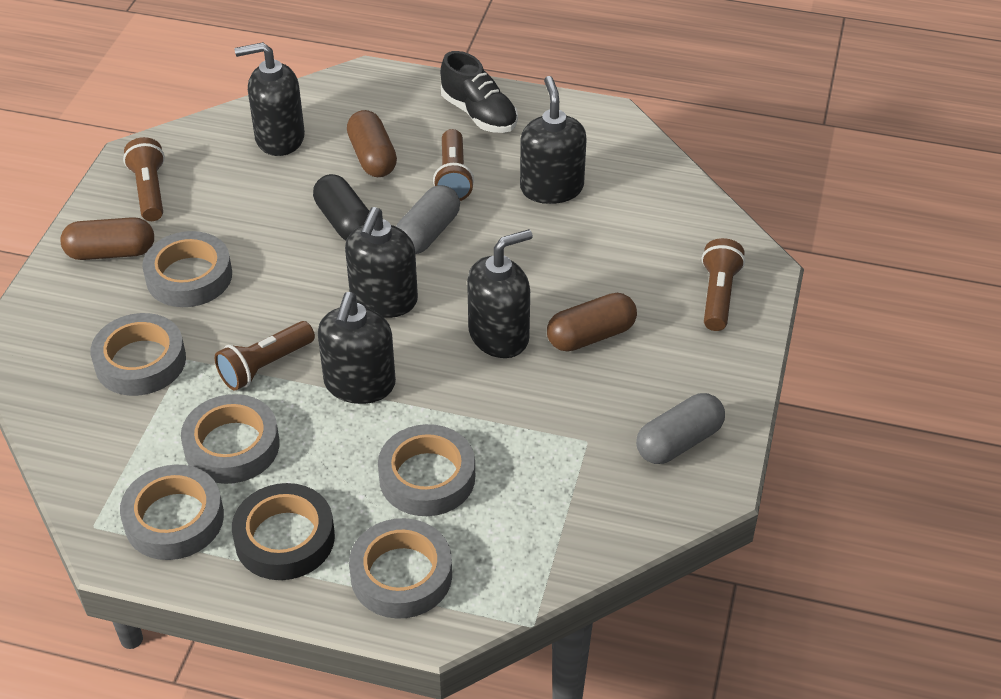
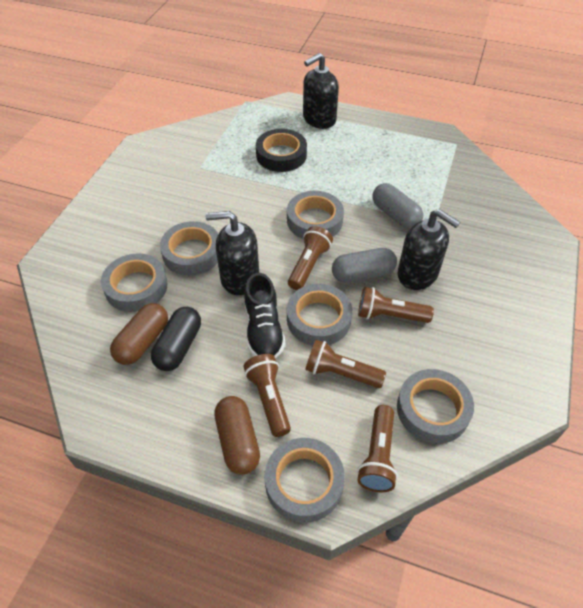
black soap dispenser: [235,42,305,156] [318,292,396,404] [345,207,418,318] [467,229,533,358] [520,76,587,204] = 5 -> [206,211,259,295] [303,53,339,129] [397,209,460,290] = 3
brown capsule: [60,217,154,260] [347,110,397,177] [547,293,637,351] = 3 -> [110,303,168,365] [214,396,260,475] = 2
brown flashlight: [123,137,165,221] [215,321,315,391] [433,129,474,201] [702,238,745,331] = 4 -> [243,354,291,437] [288,226,333,290] [305,340,386,388] [357,405,398,492] [358,287,434,323] = 5

